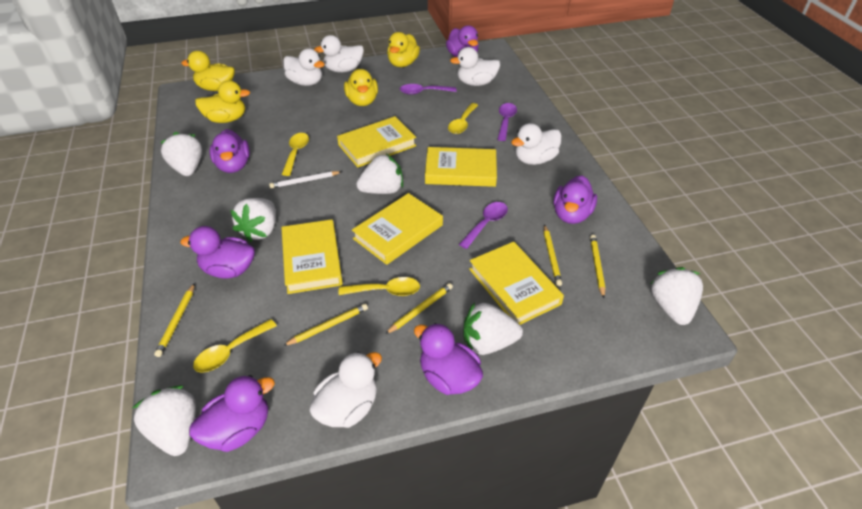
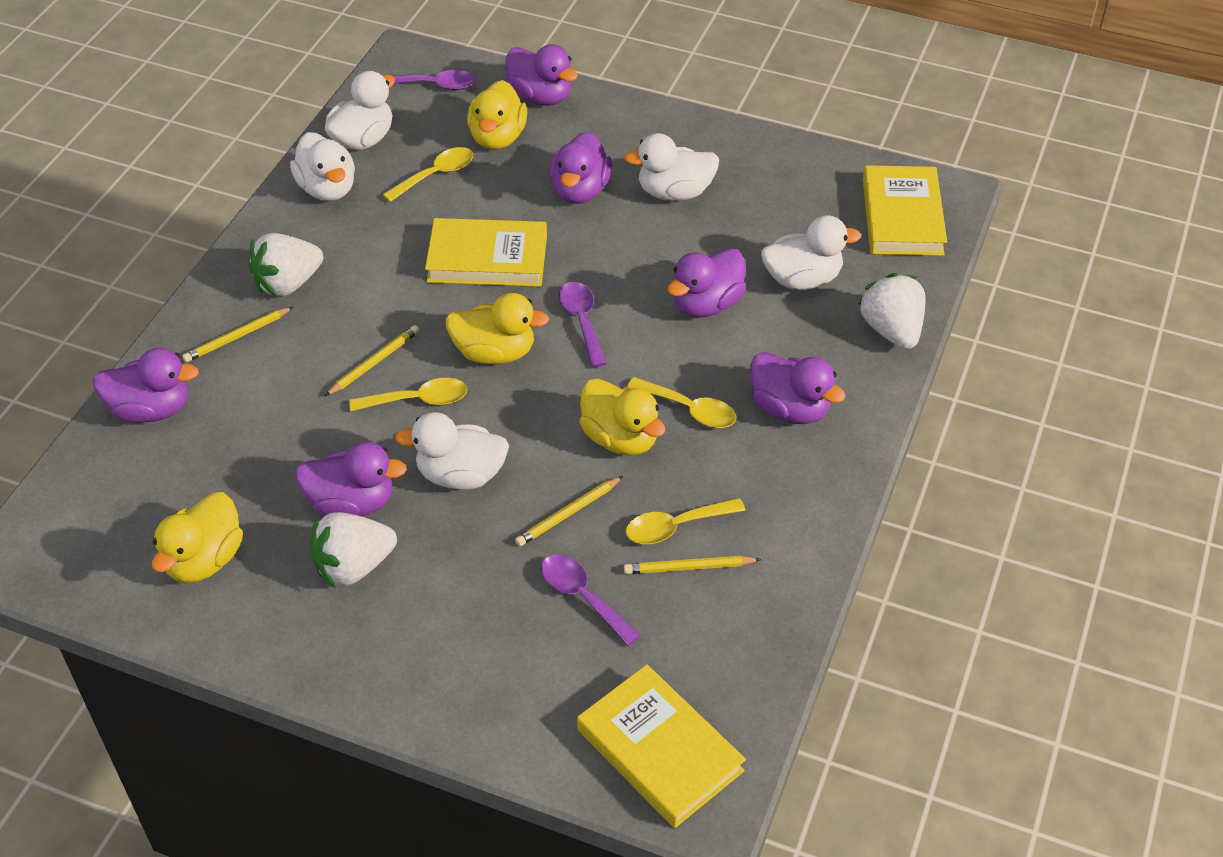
white pencil: [269,171,341,188] = 1 -> none = 0
white strawberry: [132,385,196,456] [160,132,202,176] [230,198,276,242] [356,154,403,194] [463,302,523,355] [650,267,703,325] = 6 -> [249,233,323,297] [310,512,397,588] [858,273,925,349] = 3
yellow book: [281,219,343,294] [337,116,416,168] [352,193,443,265] [425,147,497,187] [469,242,564,325] = 5 -> [425,218,547,287] [577,664,746,828] [863,165,947,256] = 3
yellow pencil: [154,283,195,357] [283,304,368,346] [385,283,453,334] [544,225,562,286] [590,235,605,298] = 5 -> [182,307,293,362] [325,325,420,396] [515,476,623,546] [624,556,761,574] = 4

